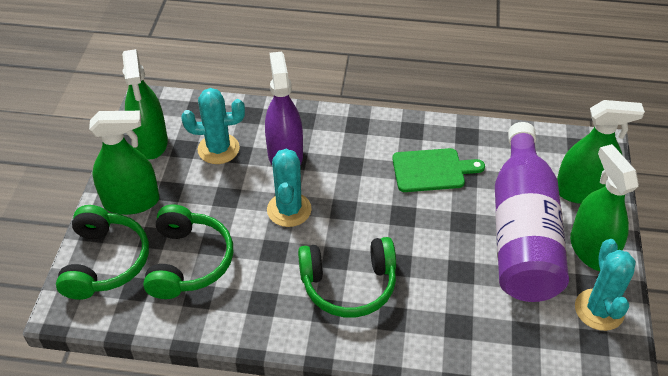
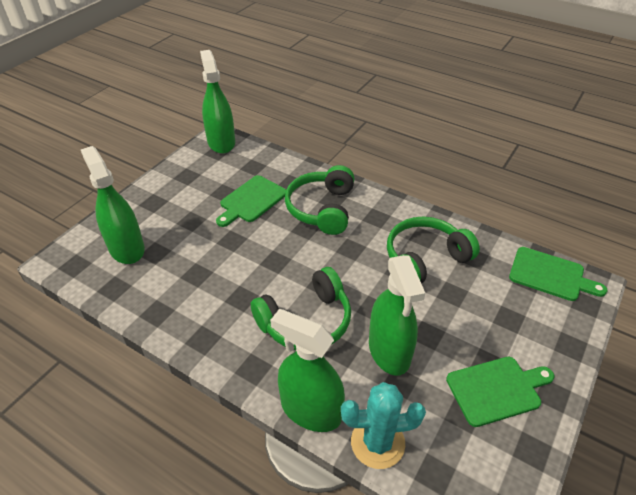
green cutting board: [392,148,485,192] = 1 -> [216,175,286,227] [446,357,554,427] [509,247,607,301] = 3
purple bottle: [495,122,569,302] = 1 -> none = 0
purple spray bottle: [265,52,303,165] = 1 -> none = 0
turquoise cactus: [181,88,245,164] [267,149,312,227] [575,239,636,331] = 3 -> [341,382,426,469] = 1

